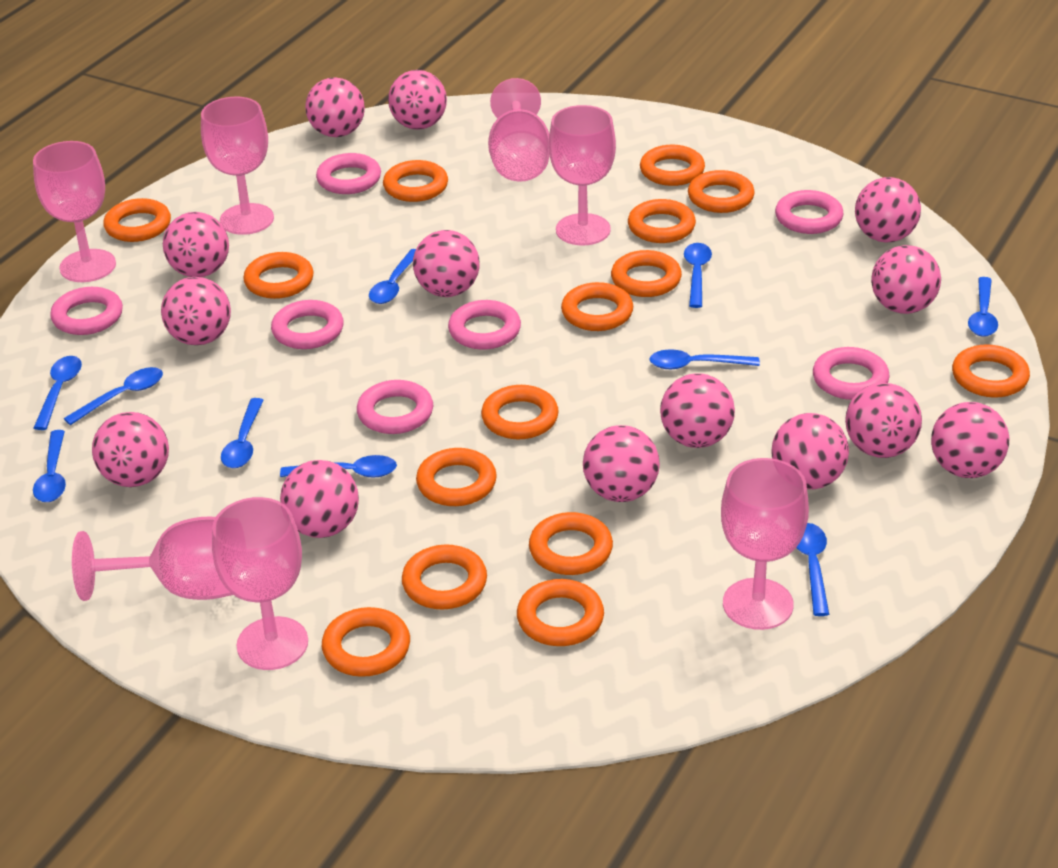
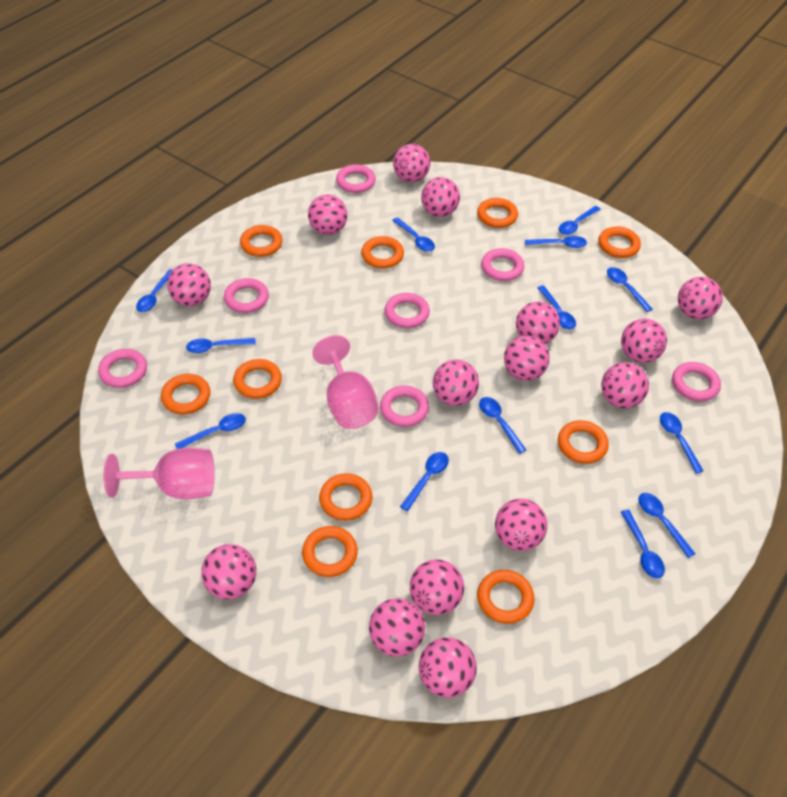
blue spoon: [33,430,66,502] [34,356,82,430] [64,367,163,425] [221,398,264,468] [280,455,397,478] [369,249,416,304] [649,349,760,369] [684,243,712,308] [796,523,829,616] [968,277,998,337] = 10 -> [136,269,173,312] [175,413,246,449] [186,338,256,353] [392,217,435,252] [400,452,449,511] [479,397,526,454] [525,236,587,248] [537,285,576,330] [559,206,601,235] [607,267,652,312] [621,510,665,578] [638,493,696,558] [660,412,704,474] = 13
orange ring: [103,198,171,242] [243,252,314,299] [322,607,410,677] [383,160,448,202] [402,544,487,609] [416,448,497,506] [481,385,559,440] [517,579,604,646] [529,512,613,575] [561,282,633,331] [611,250,682,297] [628,199,696,243] [640,145,705,186] [688,170,755,213] [952,344,1030,398] = 15 -> [161,374,210,414] [233,359,282,399] [240,225,283,257] [302,526,358,577] [319,473,373,521] [361,236,404,268] [477,198,518,228] [477,570,535,624] [558,420,609,464] [599,226,641,258] = 10
pink ball: [92,412,169,487] [161,277,231,345] [163,212,229,277] [280,460,359,538] [305,77,365,137] [388,70,447,130] [413,230,479,297] [583,425,660,502] [660,373,735,448] [771,413,849,489] [845,383,922,458] [855,177,921,243] [871,245,941,314] [931,402,1009,478] = 14 -> [167,264,211,306] [201,544,256,599] [308,195,348,235] [369,598,425,657] [393,144,430,182] [410,559,464,615] [419,637,477,698] [421,177,460,217] [433,360,479,406] [495,499,547,551] [504,335,550,381] [516,301,560,344] [601,362,649,408] [621,318,667,363] [678,277,723,319] = 15
pink goblet: [33,141,116,282] [72,516,233,601] [201,97,274,235] [212,497,308,670] [488,78,550,182] [549,105,616,245] [721,458,809,630] = 7 -> [103,448,215,499] [312,335,379,429] = 2

